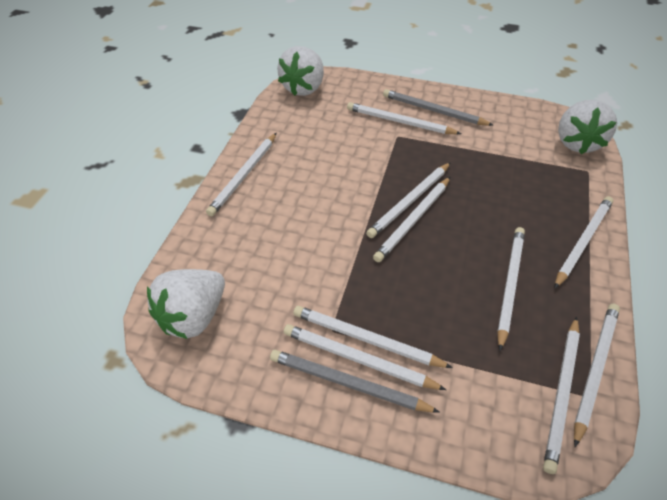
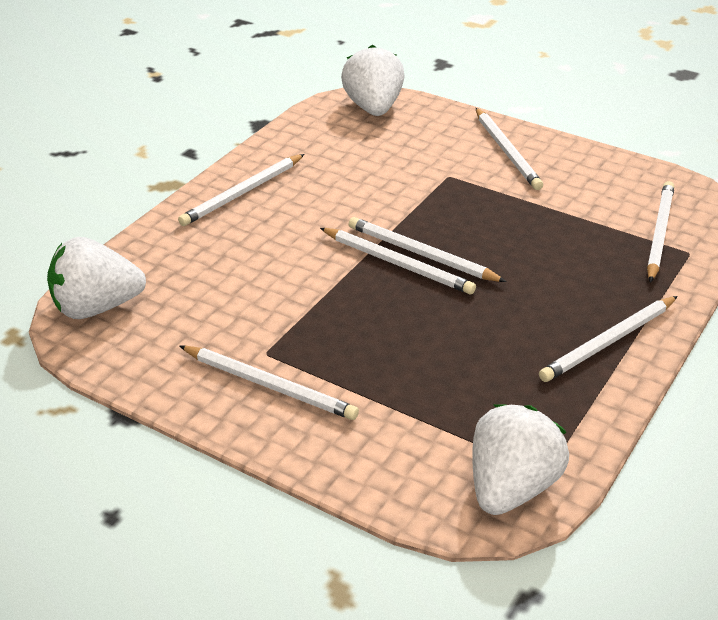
grey pencil: [270,350,440,413] [383,89,494,126] = 2 -> none = 0
white pencil: [206,133,276,216] [284,324,446,390] [293,306,453,368] [347,102,461,134] [366,162,451,238] [373,177,450,262] [497,227,525,351] [543,317,580,474] [554,196,613,289] [574,303,620,447] = 10 -> [178,154,304,226] [180,346,359,420] [320,228,476,295] [349,217,507,282] [476,108,543,190] [539,296,678,382] [647,181,674,283] = 7

